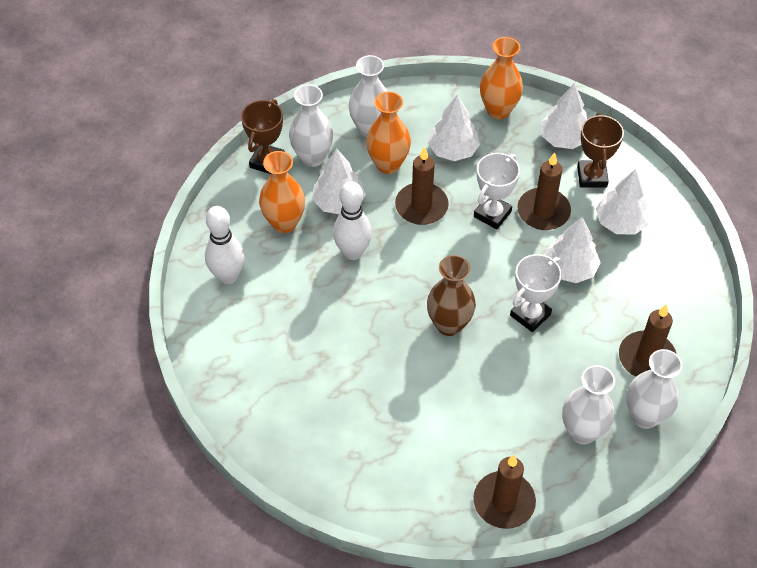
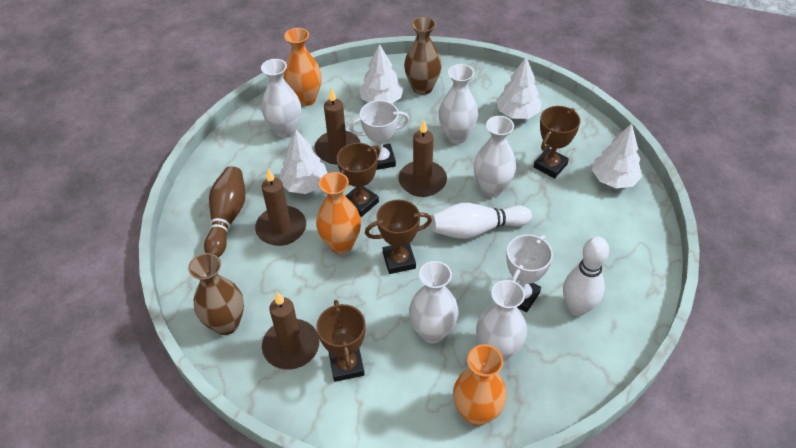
brown bowling pin: none = 0 -> [204,166,245,257] = 1
brown trophy: [241,99,285,174] [577,113,624,188] = 2 -> [316,300,366,382] [337,143,380,217] [365,200,432,274] [534,106,580,178] = 4
brown vase: [427,255,476,336] = 1 -> [188,253,244,335] [404,17,442,95] = 2
white tree: [312,149,366,214] [428,95,480,161] [540,83,587,149] [546,217,601,283] [596,169,650,235] = 5 -> [280,130,328,194] [359,44,403,103] [496,57,542,119] [592,124,642,188] = 4
white vase: [289,84,333,167] [349,55,388,137] [562,365,615,444] [626,349,682,429] = 4 -> [261,59,301,138] [409,261,458,343] [439,64,478,144] [474,116,516,197] [476,280,527,362] = 5

